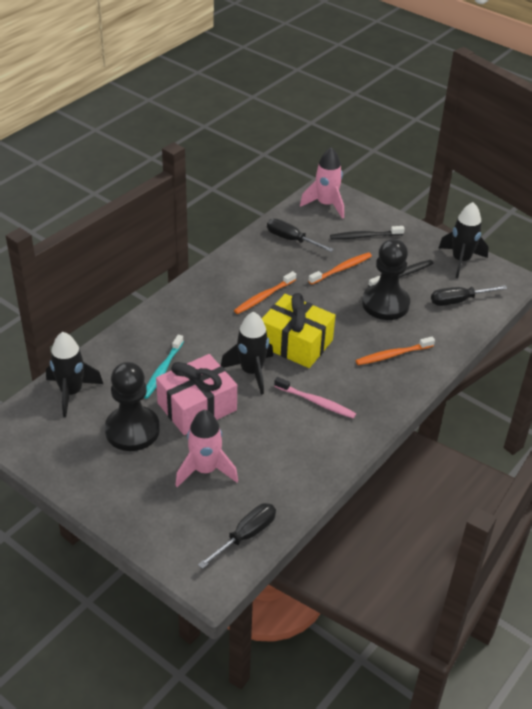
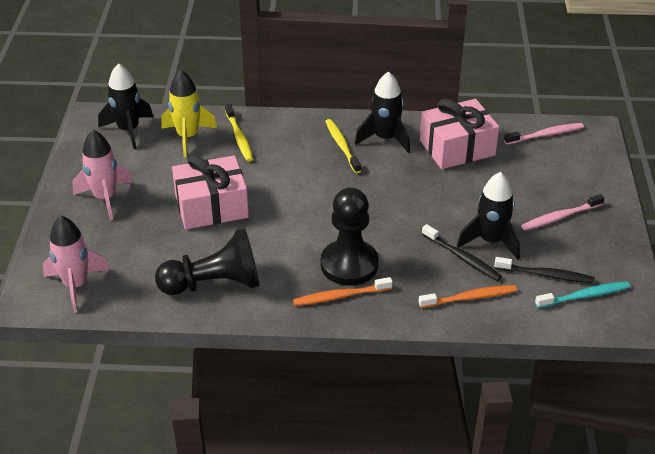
black screwdriver: [198,503,276,569] [267,218,334,252] [431,285,507,306] = 3 -> none = 0
orange toothbrush: [234,271,296,314] [309,252,372,285] [356,337,435,365] = 3 -> [293,277,393,306] [418,285,517,308] = 2
pink gift: [156,354,237,435] = 1 -> [172,154,249,229] [420,99,499,169] = 2
pink toothbrush: [274,377,356,419] = 1 -> [504,123,584,145] [521,194,604,231] = 2
yellow gift: [262,293,335,368] = 1 -> none = 0
yellow rocket: none = 0 -> [161,70,217,157] = 1
yellow toothbrush: none = 0 -> [225,104,253,162] [325,119,361,173] = 2

